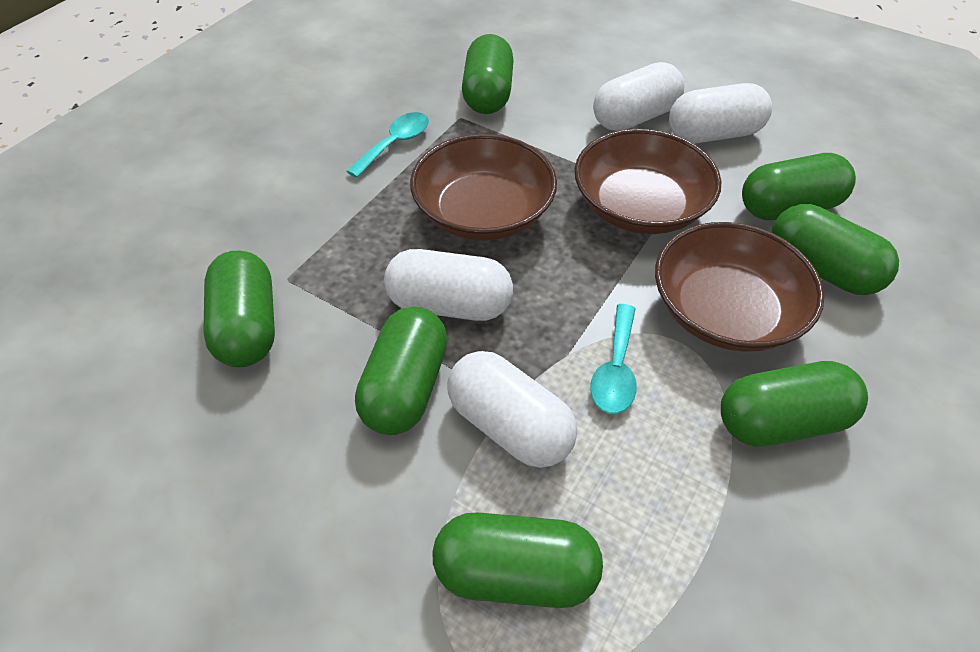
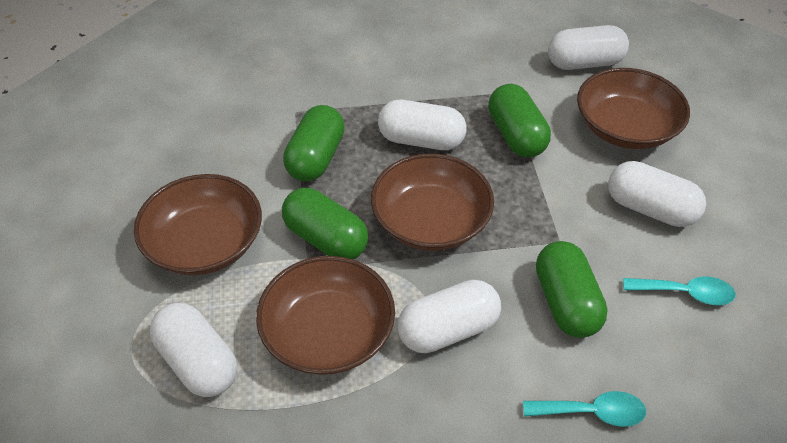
brown bowl: [410,134,557,241] [575,129,721,234] [655,222,824,352] = 3 -> [134,174,262,275] [256,256,395,375] [371,154,494,251] [577,68,690,149] = 4
green capsule: [203,250,275,367] [355,307,448,435] [433,512,603,608] [462,34,514,114] [721,361,868,447] [742,153,856,220] [772,204,899,295] = 7 -> [282,188,368,259] [283,105,345,181] [488,84,551,157] [536,241,608,338] = 4
white capsule: [384,249,513,321] [447,351,577,468] [593,62,685,131] [669,83,772,143] = 4 -> [150,303,237,397] [378,100,467,150] [397,280,501,353] [548,25,629,70] [608,161,706,227] = 5

